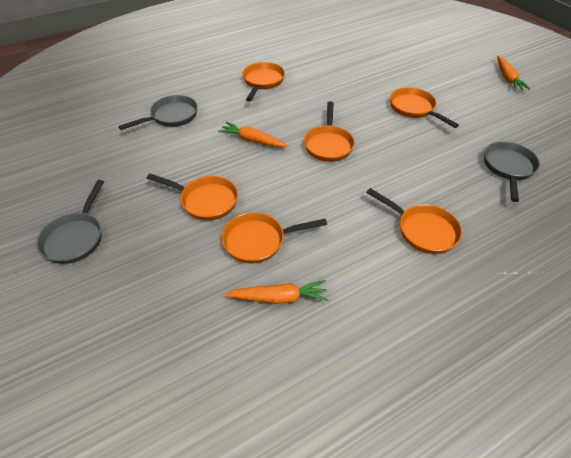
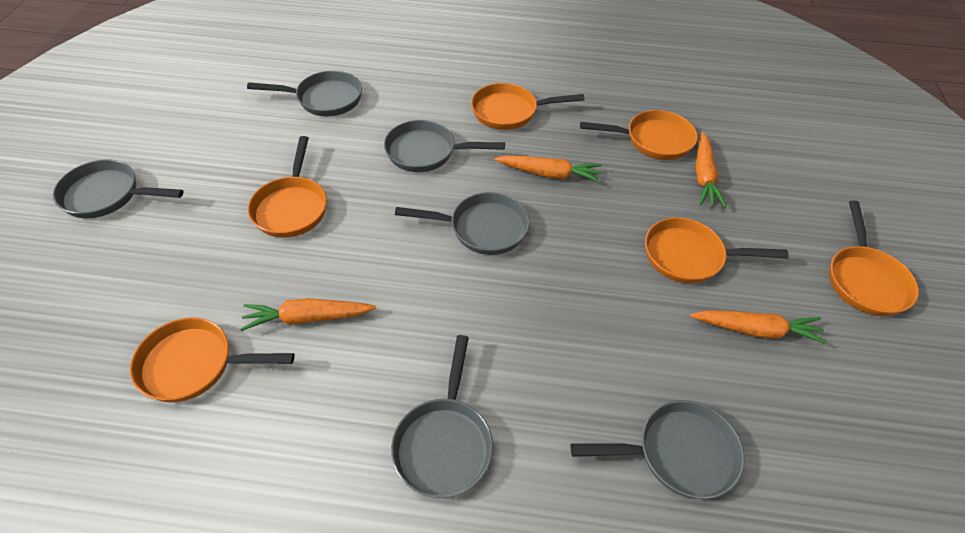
grey pan: [36,180,104,264] [119,95,198,130] [484,141,540,202] = 3 -> [53,159,184,219] [247,71,362,116] [384,120,505,172] [391,335,493,498] [395,192,530,255] [570,400,745,499] = 6
orange carrot: [218,122,289,147] [225,280,329,304] [497,56,530,90] = 3 -> [240,298,376,331] [494,155,602,183] [690,310,827,344] [696,132,727,208] = 4

